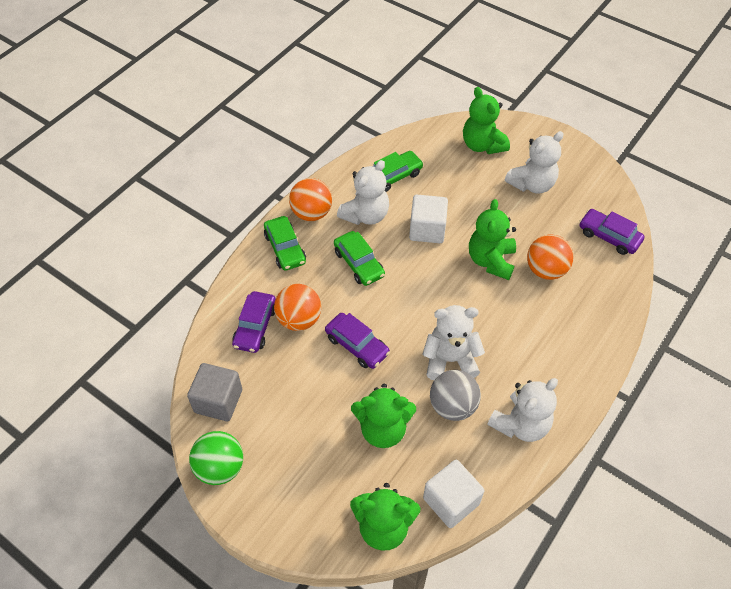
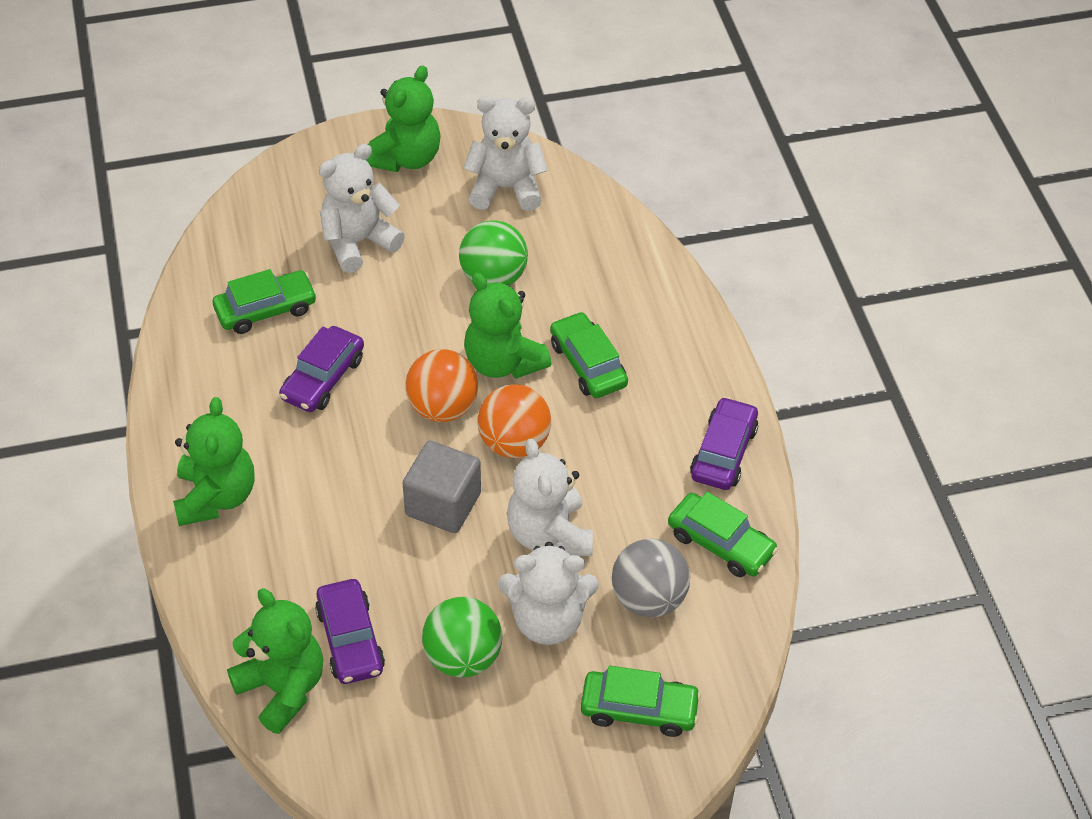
green ball: [189,431,243,485] = 1 -> [422,597,502,678] [459,220,528,285] = 2
green car: [264,216,306,271] [334,231,385,286] [373,151,424,192] = 3 -> [213,269,317,334] [550,312,628,398] [581,666,701,737] [668,492,778,577] = 4
orange ball: [274,284,321,331] [289,178,332,221] [527,235,573,280] = 3 -> [405,349,478,422] [478,384,551,458] = 2
white cube: [409,195,448,243] [423,460,484,528] = 2 -> none = 0

